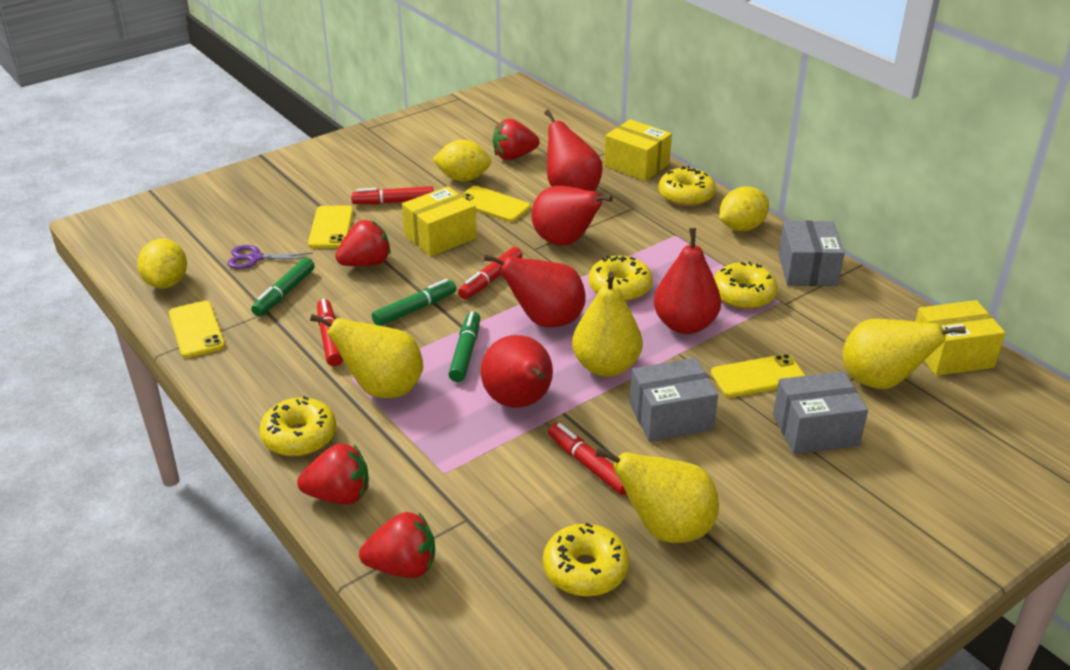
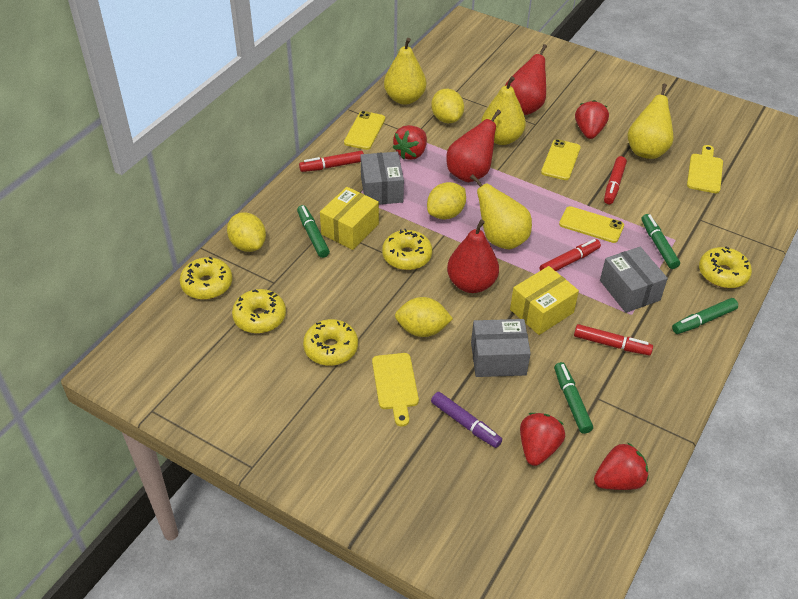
green marker: [251,258,315,316] [372,279,456,326] [448,311,480,382] = 3 -> [297,205,330,258] [554,362,593,434] [641,214,680,269] [672,298,738,334] = 4
purple marker: none = 0 -> [431,392,502,448] = 1
purple scissors: [227,245,312,269] = 1 -> none = 0
red pear: [481,335,553,408] [484,254,586,327] [531,186,613,245] [545,110,603,191] [654,228,721,334] = 5 -> [446,110,501,182] [447,220,499,293] [505,44,547,115] = 3
yellow box: [402,186,477,256] [604,119,672,181] [915,300,1005,376] = 3 -> [320,187,379,250] [510,266,579,335] = 2
yellow cutting board: none = 0 -> [372,353,419,427] [687,145,723,193] = 2
yellow lemon: [137,239,187,289] [432,140,492,181] [719,187,769,231] = 3 -> [227,212,266,252] [395,297,453,337] [427,182,466,219] [431,89,464,123] = 4
yellow phone: [169,301,225,358] [308,206,354,248] [461,186,531,222] [711,354,806,397] = 4 -> [344,111,385,150] [541,139,581,180] [559,206,624,243] = 3

